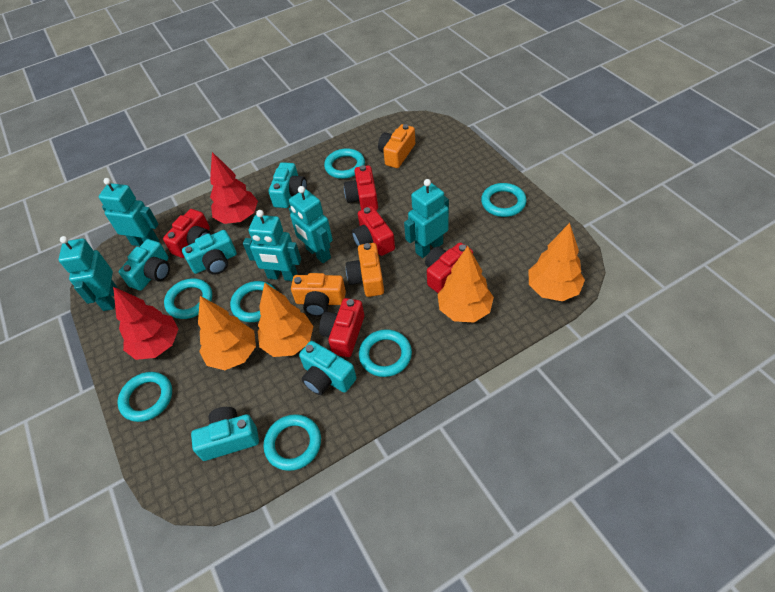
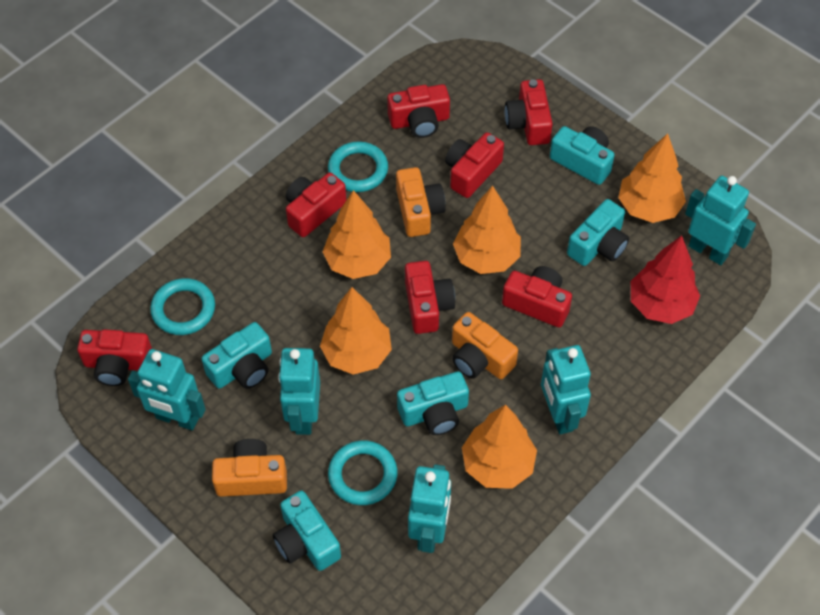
orange tree: [198,296,256,370] [258,283,313,357] [437,246,494,323] [528,223,585,301] = 4 -> [320,287,392,375] [323,190,391,279] [453,186,521,274] [462,404,537,489] [618,133,686,223] = 5
red camera: [163,209,211,258] [319,298,364,357] [344,165,378,211] [352,206,395,256] [425,242,473,293] = 5 -> [77,329,152,386] [286,173,346,237] [387,84,450,138] [405,261,455,334] [445,132,504,198] [502,266,572,327] [505,79,553,145] = 7
red tree: [113,287,178,360] [210,152,258,224] = 2 -> [631,236,700,324] = 1
turquoise ring: [117,372,172,422] [164,278,212,319] [230,281,276,322] [263,414,321,471] [324,148,365,179] [359,329,412,377] [481,183,527,217] = 7 -> [150,278,215,335] [328,141,388,192] [328,440,397,505] = 3

